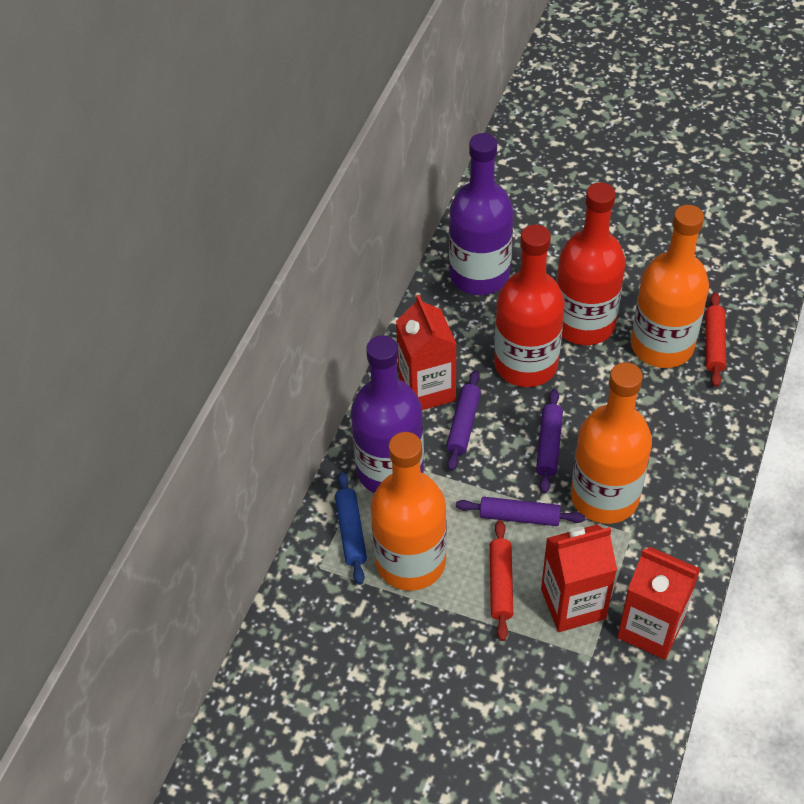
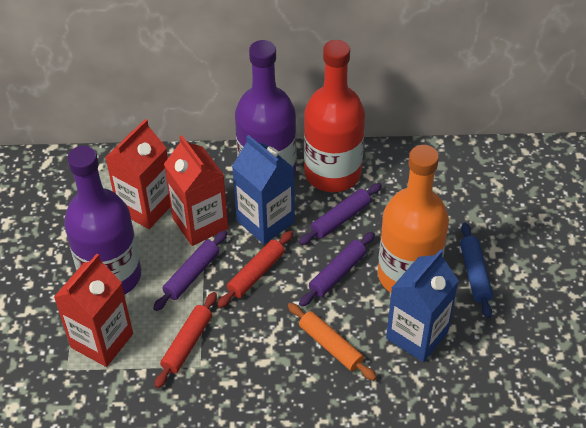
blue carton: none = 0 -> [232,135,295,244] [386,249,459,362] = 2
orange bottle: [371,432,447,591] [571,362,652,524] [631,205,709,368] = 3 -> [378,145,449,293] = 1
orange rolling pin: none = 0 -> [288,303,377,381] = 1
red bottle: [494,225,565,387] [556,182,626,345] = 2 -> [304,40,365,192] = 1

